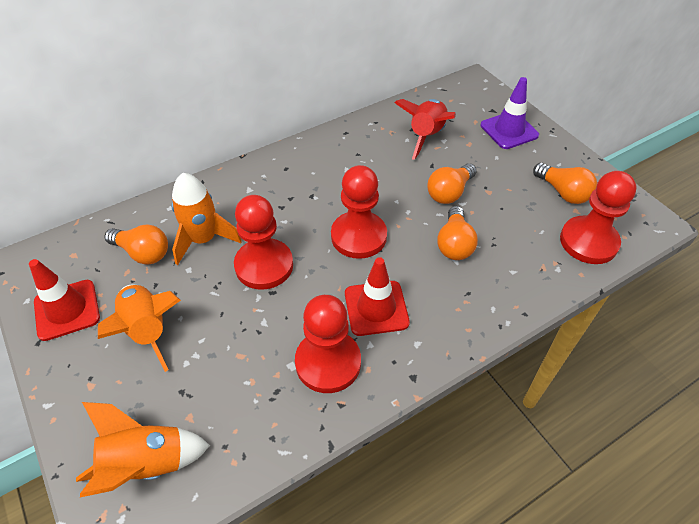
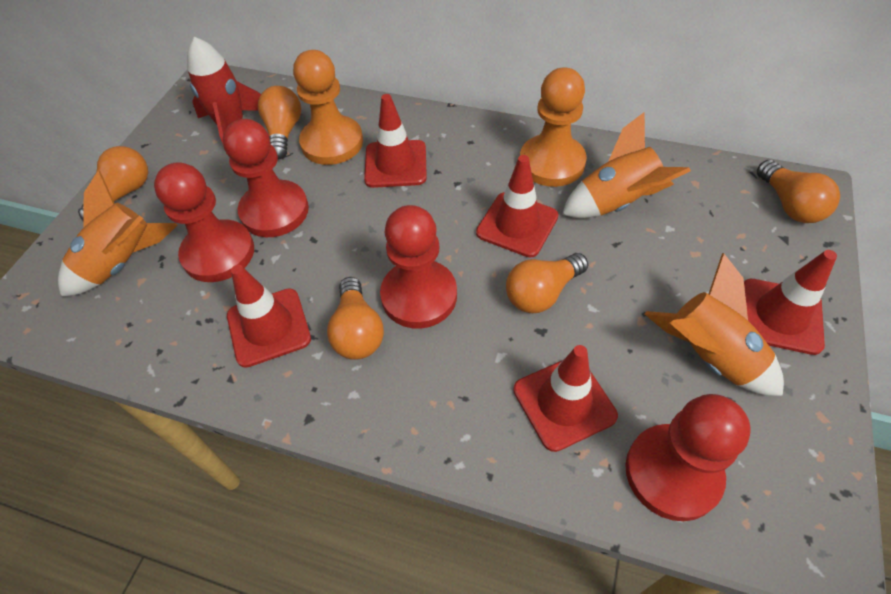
orange light bulb: [105,225,168,265] [428,163,477,204] [437,206,478,260] [533,163,597,204] = 4 -> [78,146,148,220] [258,86,301,159] [327,277,384,360] [506,253,588,313] [757,160,840,223] = 5
orange pawn: none = 0 -> [293,50,363,165] [520,68,587,187] = 2
purple traffic cone: [481,77,539,149] = 1 -> none = 0
red traffic cone: [29,259,100,341] [345,257,410,336] = 2 -> [227,265,311,368] [364,94,427,188] [476,155,559,257] [513,345,618,452] [744,250,837,355] = 5

